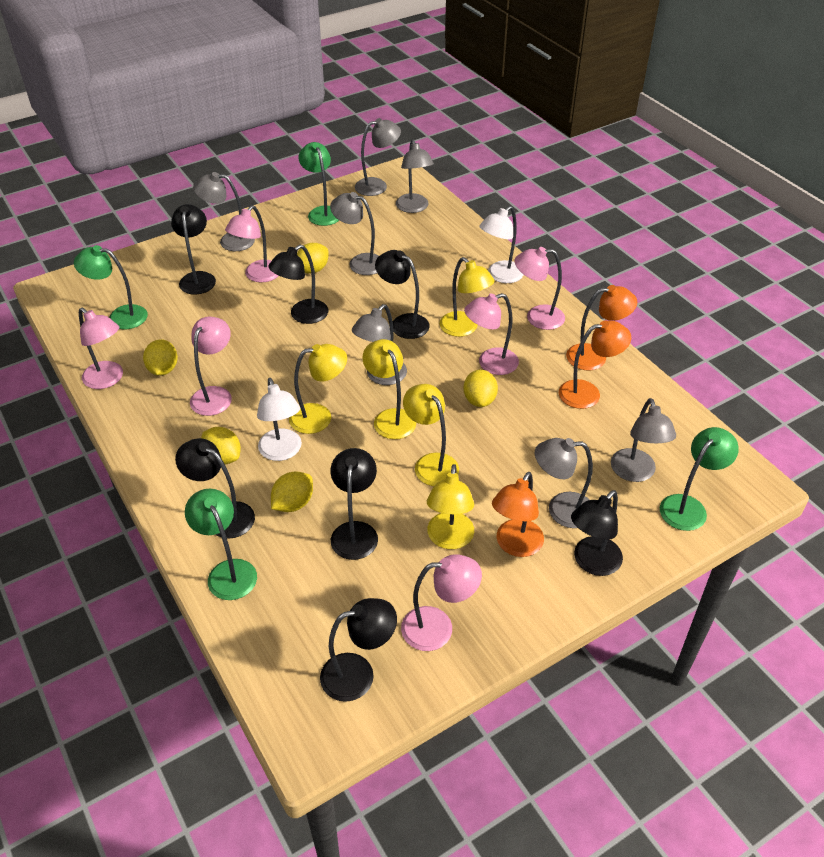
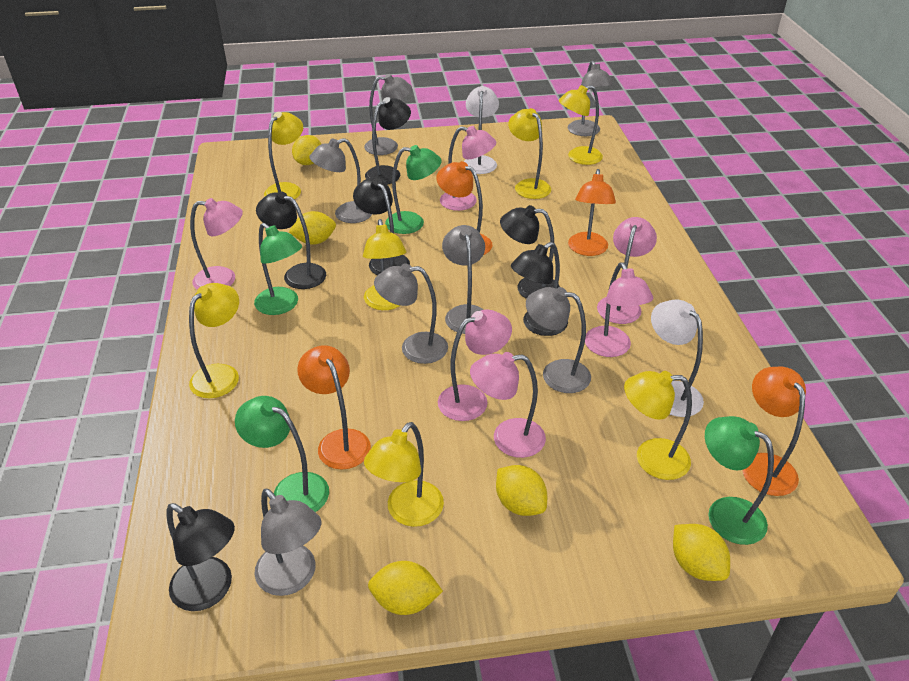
black lamp: [171,204,216,295] [175,438,255,539] [268,245,328,324] [320,598,397,702] [330,448,378,560] [375,250,430,339] [571,490,623,576] = 7 -> [166,503,235,611] [256,191,326,289] [353,178,410,275] [365,97,411,185] [500,205,560,299] [511,242,568,336] = 6
orange lamp: [492,472,544,557] [559,320,631,409] [566,285,637,370] = 3 -> [297,345,371,469] [436,161,492,255] [568,169,616,256] [742,367,806,496] = 4
yellow lamp: [289,344,347,434] [362,339,416,439] [403,384,459,486] [427,464,474,549] [439,257,495,337] = 5 -> [189,283,239,398] [264,112,303,200] [363,219,406,310] [364,422,444,527] [508,108,551,199] [559,85,603,165] [624,371,692,480] = 7

